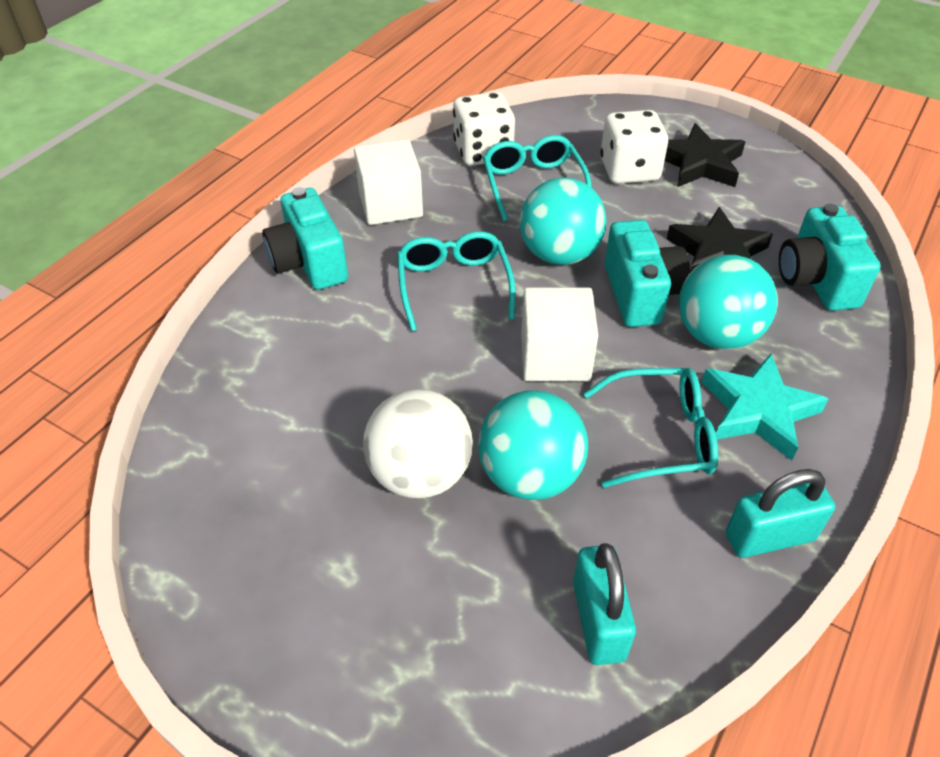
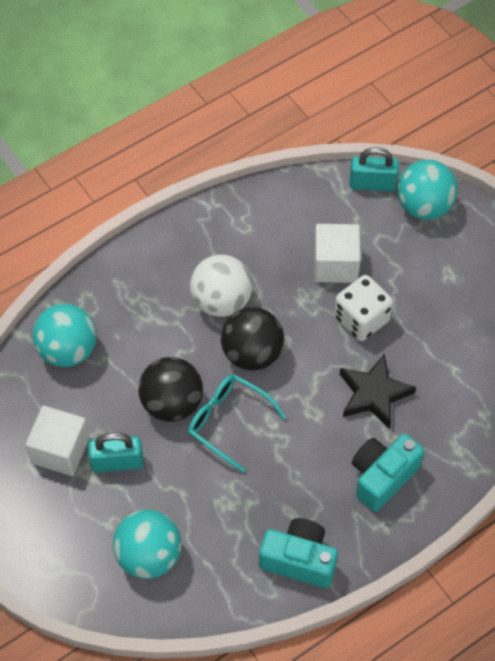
black ball: none = 0 -> [138,357,203,422] [221,307,284,370] = 2
black star: [665,123,745,187] [667,207,773,272] = 2 -> [340,354,416,429] = 1
turquoise camera: [262,187,348,290] [604,220,690,327] [779,204,881,311] = 3 -> [259,518,338,588] [352,434,424,512] = 2
turquoise glasses: [397,231,516,331] [483,135,592,221] [583,368,718,488] = 3 -> [188,374,286,473] = 1
turquoise star: [702,354,829,460] = 1 -> none = 0
white dice: [453,92,515,166] [600,110,668,184] = 2 -> [334,275,393,341] = 1

